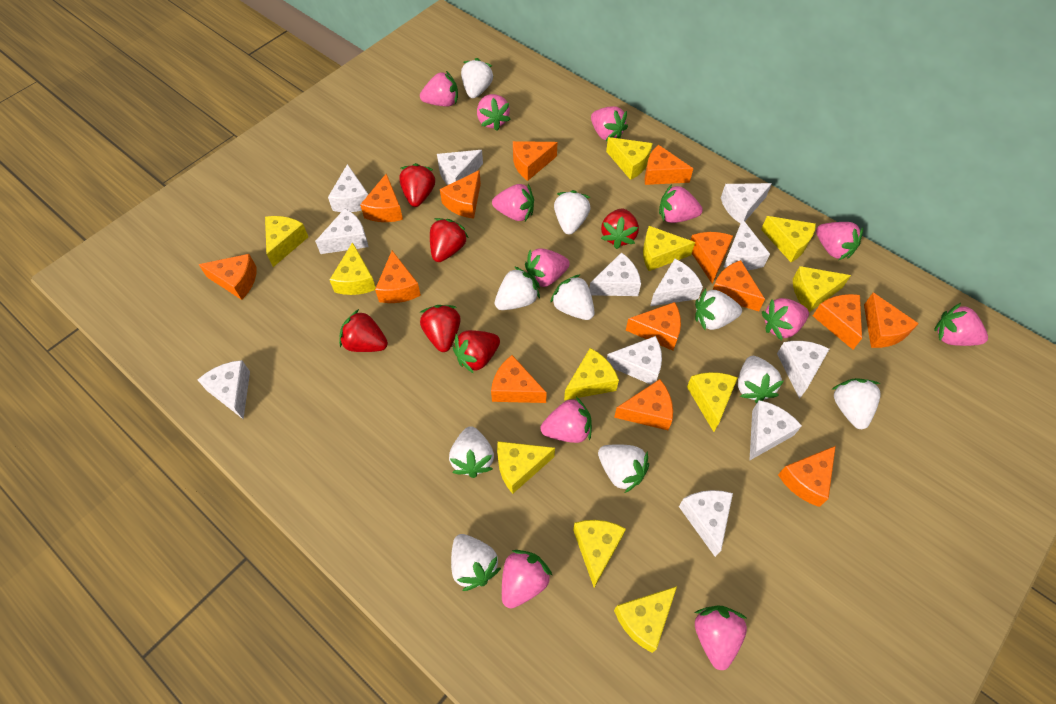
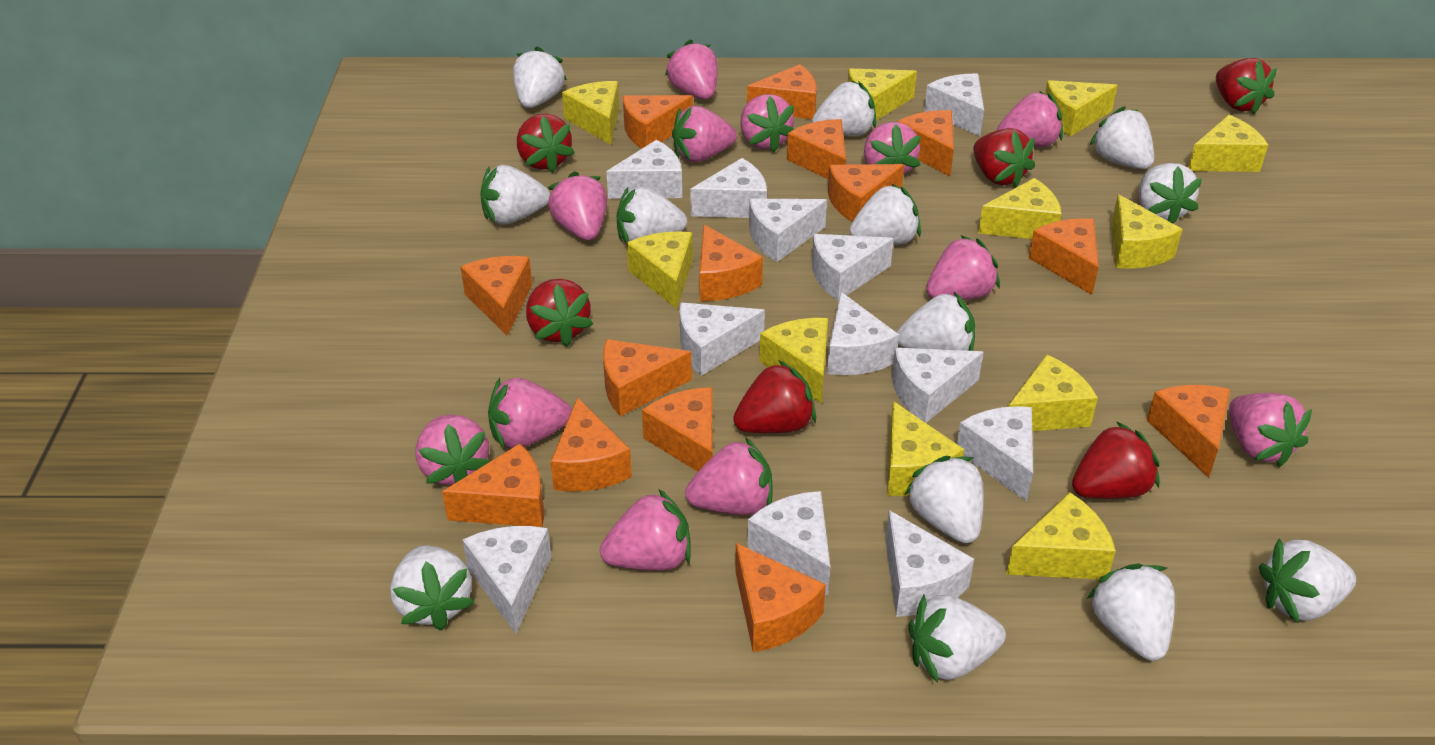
white strawberry: [449,426,494,478] [451,534,501,591] [461,58,493,98] [495,266,540,310] [550,274,595,320] [554,190,591,234] [598,444,649,493] [695,289,742,330] [738,356,784,403] [831,378,881,429] = 10 -> [390,545,474,630] [480,165,550,224] [513,46,567,108] [617,186,687,243] [812,81,876,136] [849,183,921,245] [897,292,975,351] [904,456,983,543] [908,595,1006,683] [1087,563,1175,661] [1090,106,1154,169] [1139,163,1202,223] [1259,539,1356,623] = 13

